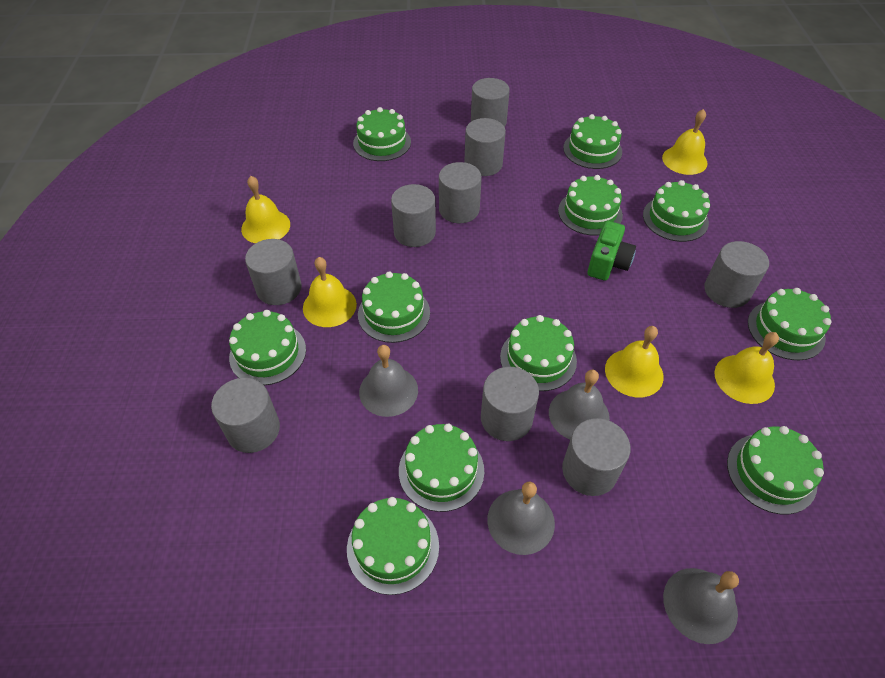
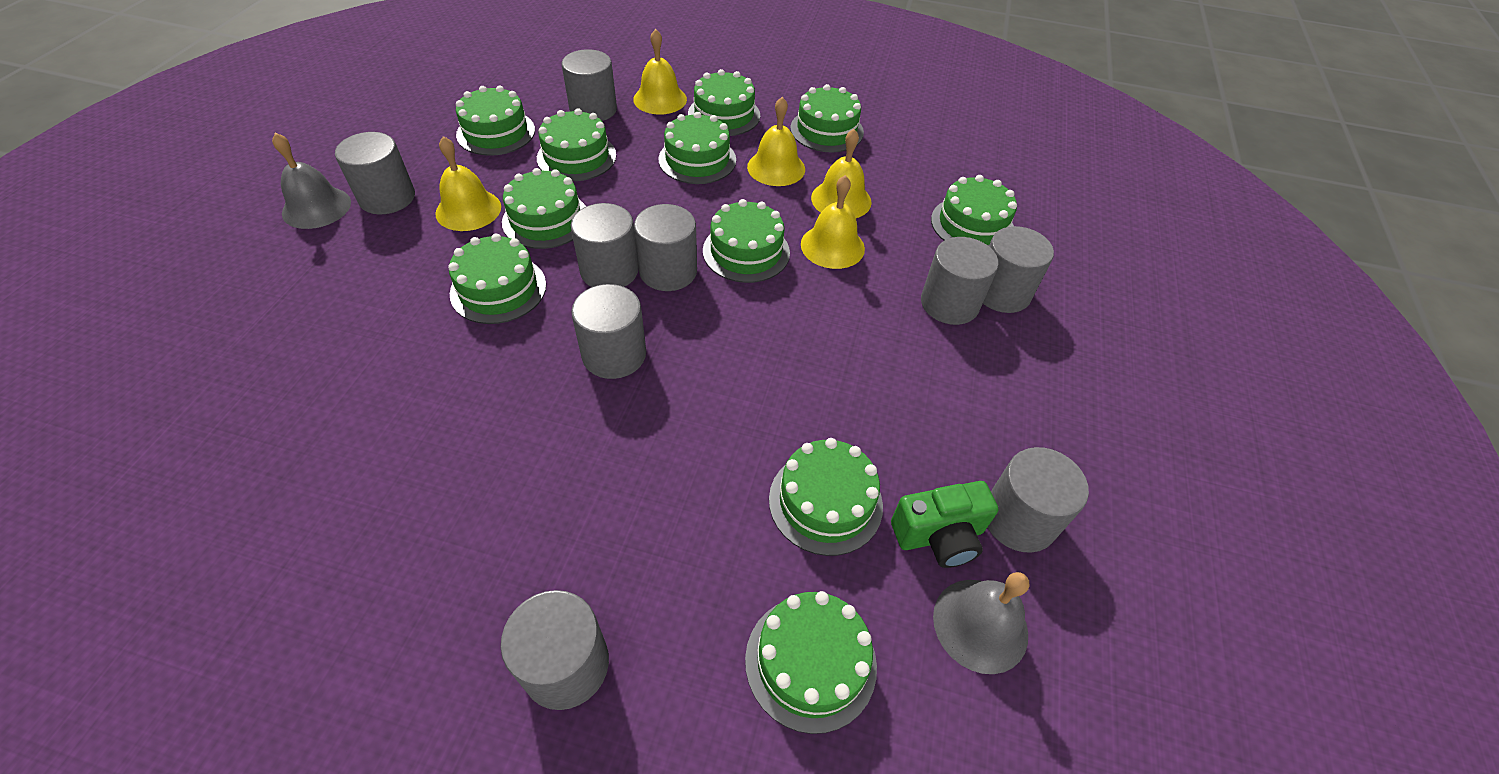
grey bell: [359,345,418,417] [487,482,555,555] [549,370,610,440] [663,568,739,644] = 4 -> [272,133,351,229] [933,572,1029,674] = 2

